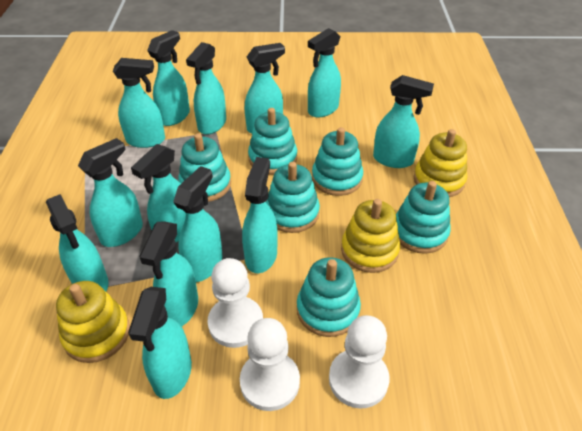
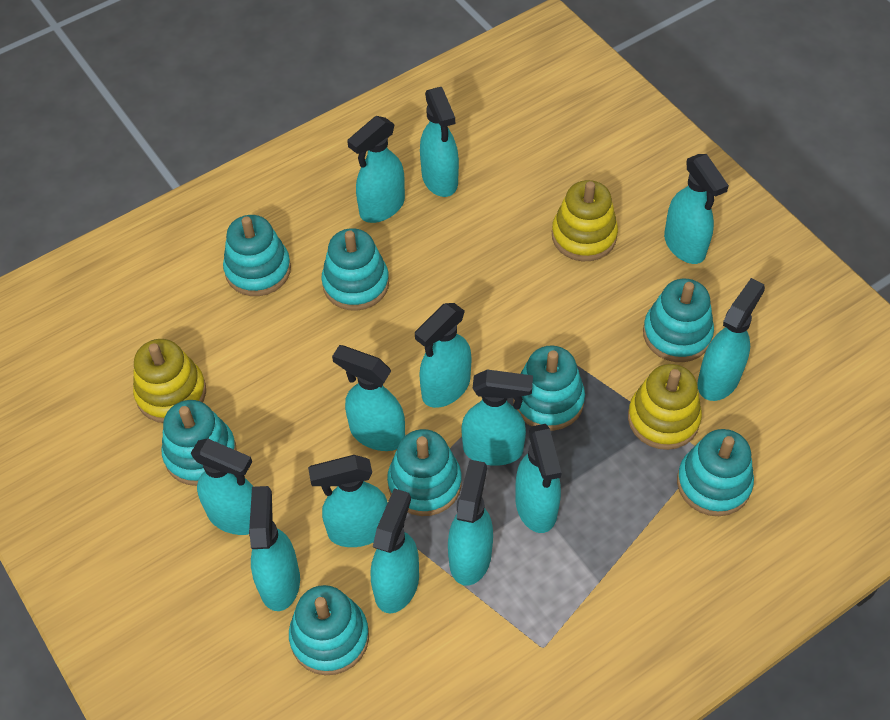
turquoise stacking toy: [178,133,231,202] [248,108,297,174] [266,162,320,233] [297,257,361,337] [312,127,363,196] [396,181,451,254] = 6 -> [162,400,237,486] [223,215,291,296] [289,585,369,675] [321,228,389,311] [387,429,462,516] [513,346,585,431] [643,279,714,362] [677,429,754,516] = 8
white pawn: [208,258,263,348] [240,318,300,411] [329,315,390,408] = 3 -> none = 0

